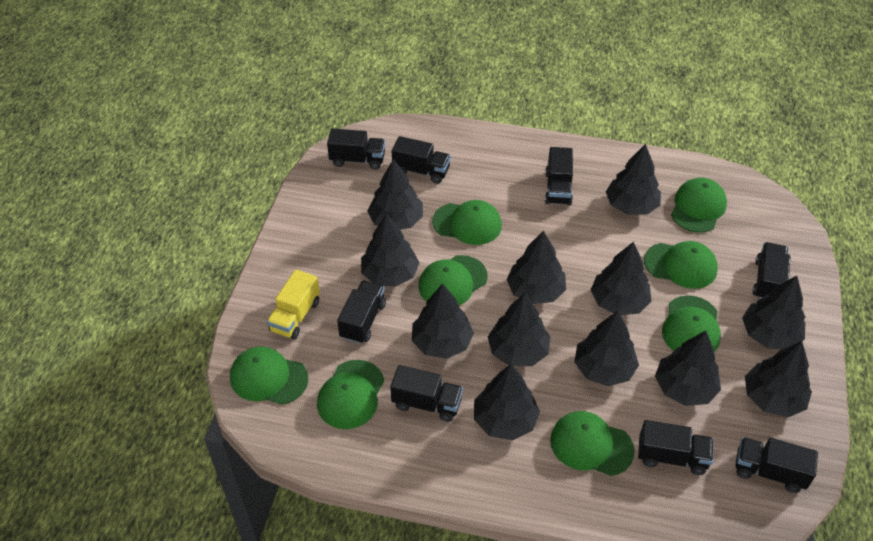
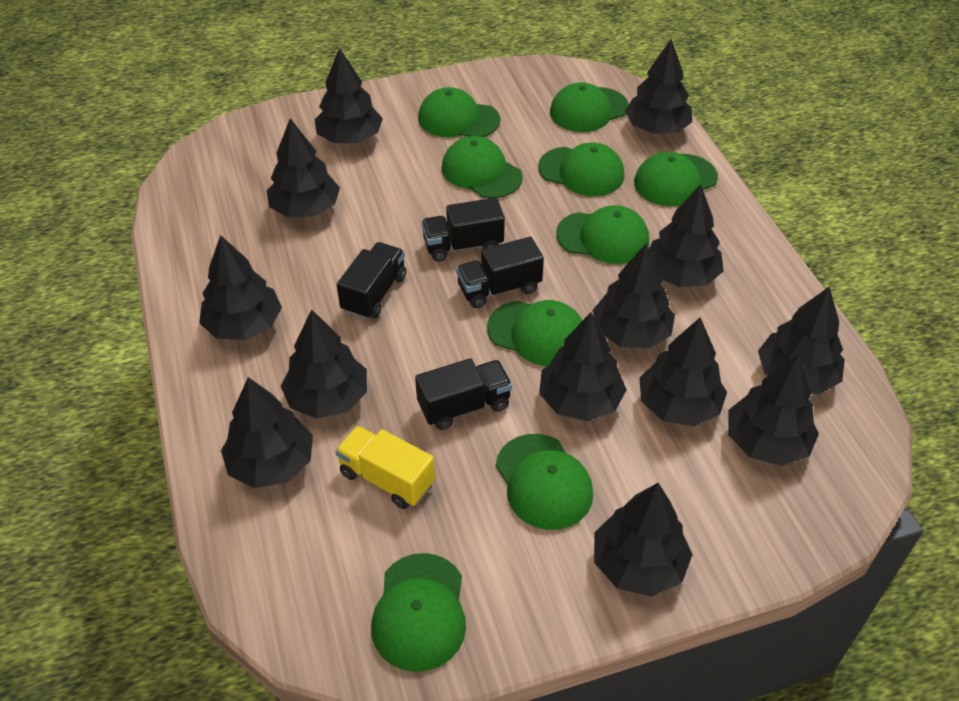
black tree: [361,214,420,287] [367,159,423,230] [412,283,474,359] [474,364,540,440] [488,293,551,366] [506,231,566,304] [574,311,639,386] [591,242,651,315] [606,144,661,215] [655,331,721,406] [742,276,805,349] [745,341,812,417] = 12 -> [199,235,282,340] [221,377,313,488] [266,118,340,217] [281,309,367,419] [314,48,383,143] [539,312,626,421] [592,243,675,348] [594,483,693,597] [625,39,692,134] [639,317,727,427] [649,184,724,287] [728,355,819,466] [758,287,845,394] = 13
black truck: [327,129,385,170] [337,280,386,344] [390,365,463,422] [392,136,451,184] [545,147,573,205] [638,420,713,475] [735,437,818,493] [752,242,791,299] = 8 -> [337,242,406,319] [415,358,512,430] [421,198,505,262] [456,237,544,308] = 4
green cap: [230,346,308,405] [317,360,384,429] [419,255,488,305] [432,200,502,245] [550,411,635,476] [644,241,718,289] [662,296,721,352] [671,178,727,233] = 8 -> [371,553,466,672] [418,87,501,137] [441,136,523,198] [487,300,583,366] [496,434,593,530] [538,143,625,196] [550,82,629,132] [556,205,649,264] [634,152,718,206] = 9

